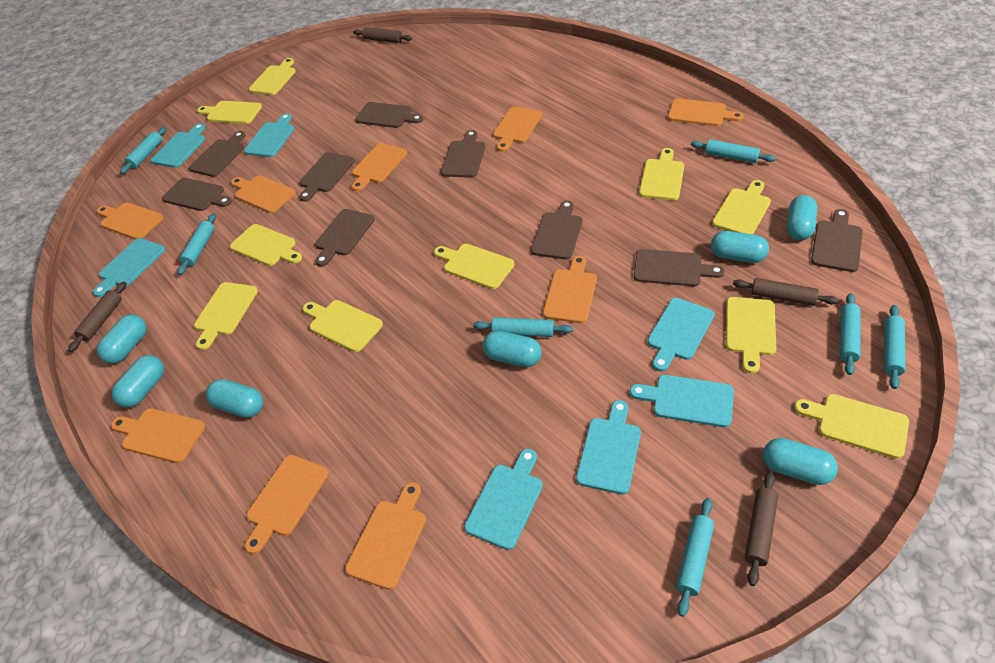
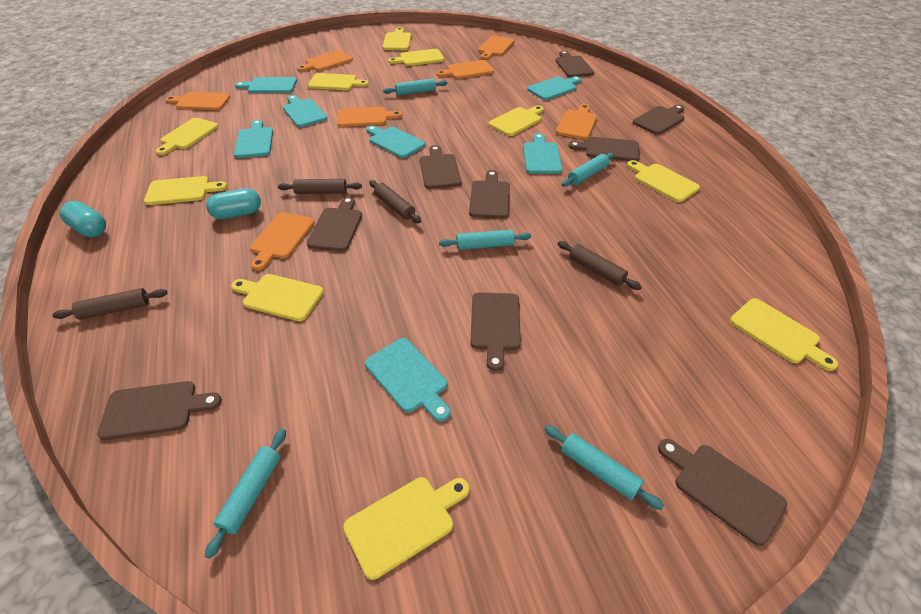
orange cutting board: [97,203,164,240] [111,408,205,463] [231,176,296,213] [245,455,328,554] [345,482,426,590] [351,143,407,191] [493,106,542,152] [543,256,597,323] [668,98,744,126] = 9 -> [165,92,230,110] [250,212,314,270] [297,50,353,72] [337,106,403,127] [436,60,494,79] [478,35,515,60] [556,104,597,139] = 7
turquoise capsule: [97,315,147,364] [111,355,164,408] [206,379,263,418] [483,331,542,367] [711,231,769,263] [763,438,838,485] [787,195,818,240] = 7 -> [60,201,106,237] [206,188,261,219] = 2
turquoise rolling pin: [120,127,166,174] [177,213,216,275] [473,317,573,337] [676,498,714,617] [691,139,776,163] [840,293,860,375] [884,305,905,389] = 7 -> [205,429,286,559] [383,78,447,96] [439,229,531,250] [544,425,664,510] [562,153,614,187] = 5

